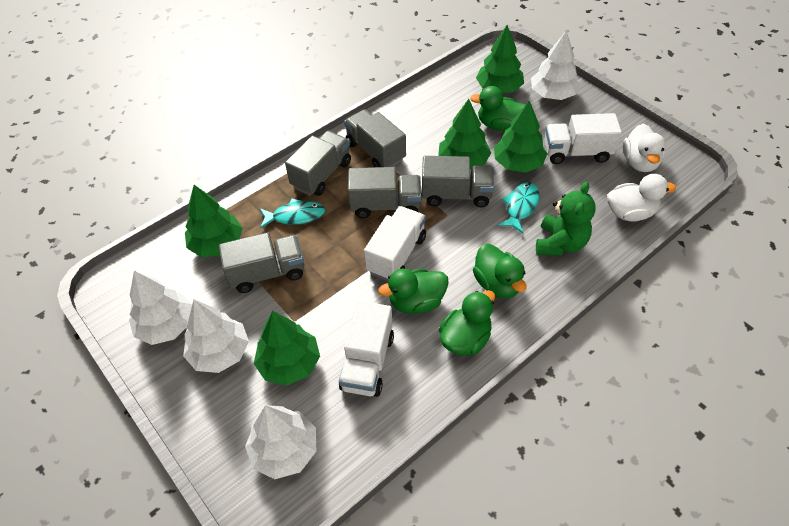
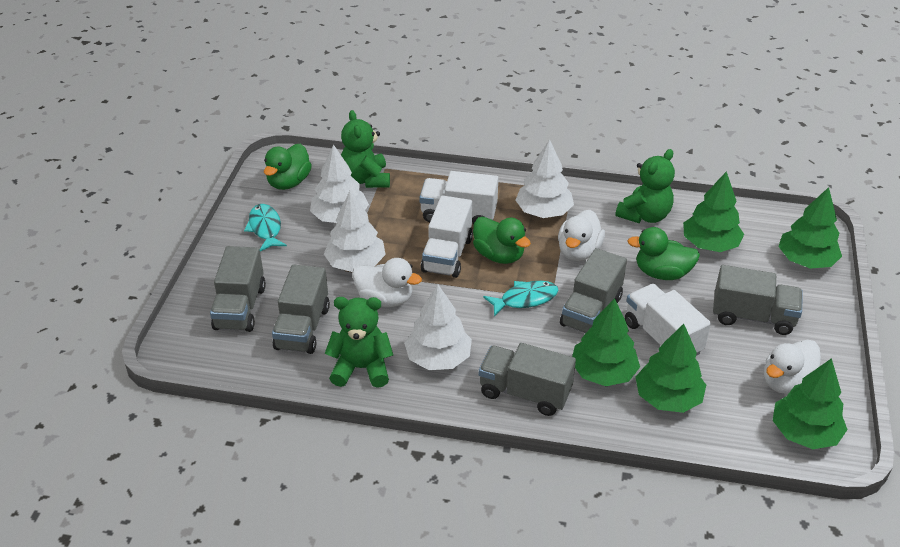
green duck: [378,269,449,313] [439,290,495,355] [470,86,526,131] [473,244,527,298] = 4 -> [264,144,312,190] [473,217,531,264] [627,227,700,280] = 3
green teddy bear: [536,181,596,256] = 1 -> [325,297,393,388] [341,110,390,188] [615,149,675,223] = 3
white duck: [607,174,676,222] [623,124,666,172] = 2 -> [352,258,422,307] [558,210,605,261] [764,340,821,394] = 3

